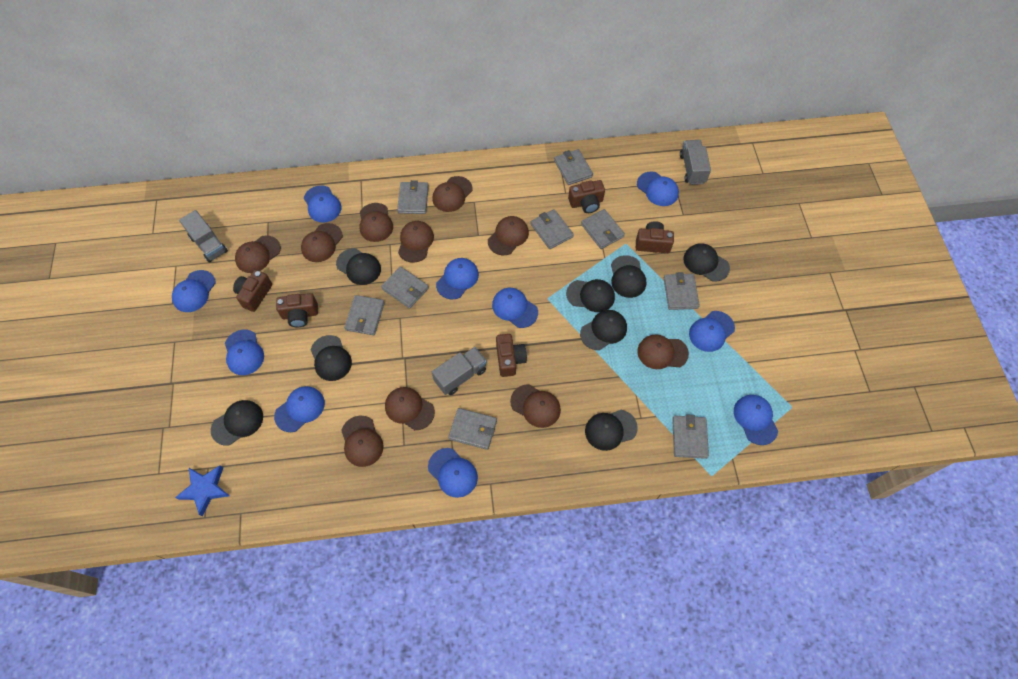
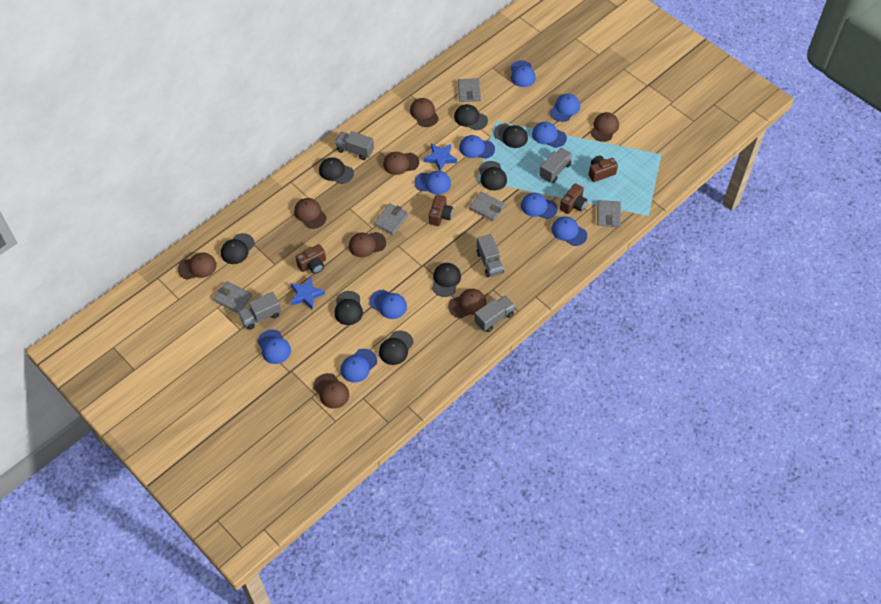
blue star: [175,465,229,516] = 1 -> [290,277,325,310] [424,143,457,171] = 2
brown camera: [233,270,272,312] [276,293,318,327] [496,334,527,377] [568,180,605,213] [636,221,674,253] = 5 -> [296,244,326,274] [429,194,453,226] [560,183,587,214] [588,156,618,182] = 4
brown cap: [235,235,281,273] [301,223,343,262] [341,416,384,467] [360,203,393,242] [385,387,435,430] [398,221,434,263] [432,176,472,212] [488,216,529,255] [510,384,561,428] [637,334,689,369] = 10 -> [178,252,217,280] [294,198,327,229] [313,373,349,408] [349,232,386,258] [383,152,419,175] [410,98,439,127] [448,289,486,318] [591,112,619,142] = 8
grey truck: [179,210,228,262] [432,347,487,395] [680,140,711,185] = 3 -> [238,292,281,330] [335,131,374,160] [474,296,515,332] [477,234,504,277] [539,148,573,183] = 5
grey wallet: [344,295,385,335] [381,266,429,309] [397,180,429,214] [448,408,497,450] [531,209,574,249] [554,149,593,185] [581,209,625,249] [664,272,700,310] [672,414,709,459] = 9 -> [214,281,252,313] [374,203,409,235] [458,78,481,102] [469,192,505,221] [597,200,621,227] = 5

